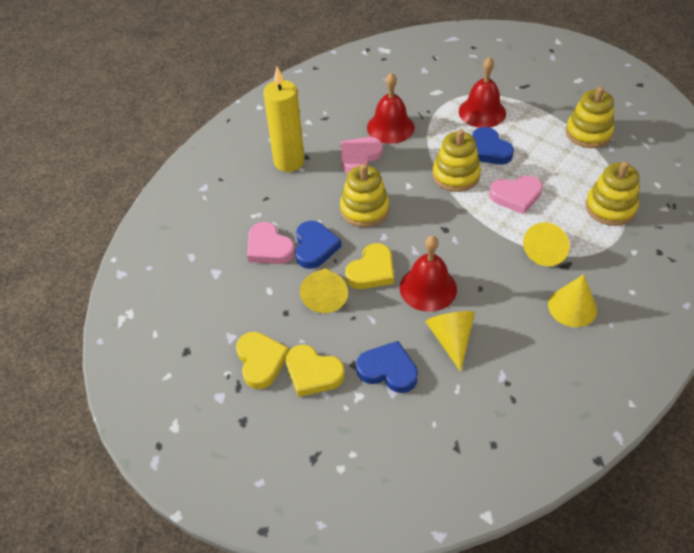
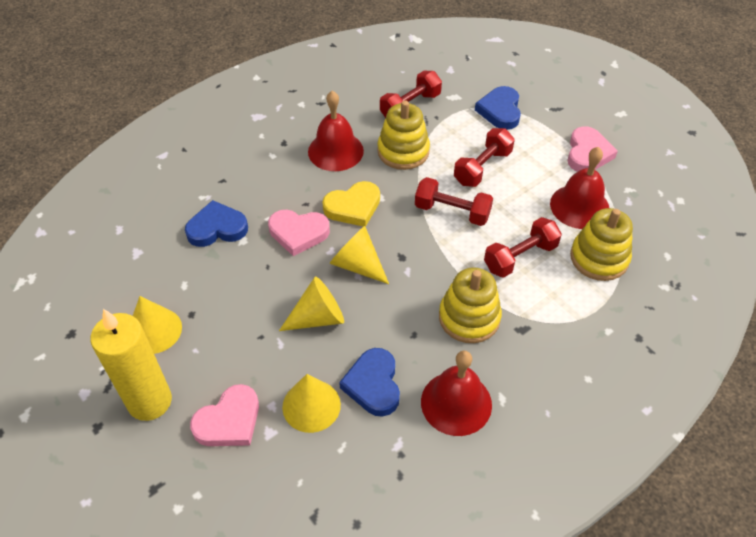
red dumbbell: none = 0 -> [380,71,442,118] [415,177,493,226] [454,128,515,187] [484,217,562,278] = 4
yellow heart: [236,332,289,389] [286,344,345,397] [345,243,394,289] = 3 -> [322,181,380,227] = 1
yellow stacking toy: [340,164,389,227] [432,129,481,192] [566,87,614,148] [585,161,639,226] = 4 -> [377,101,430,170] [439,267,502,343] [570,208,633,281] = 3

